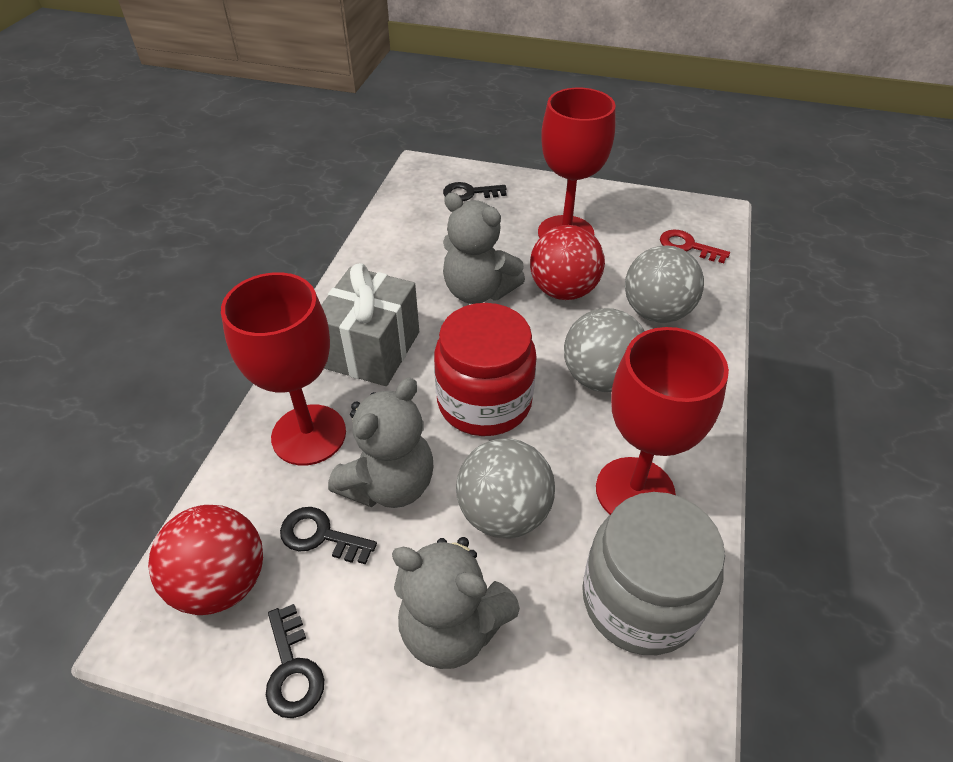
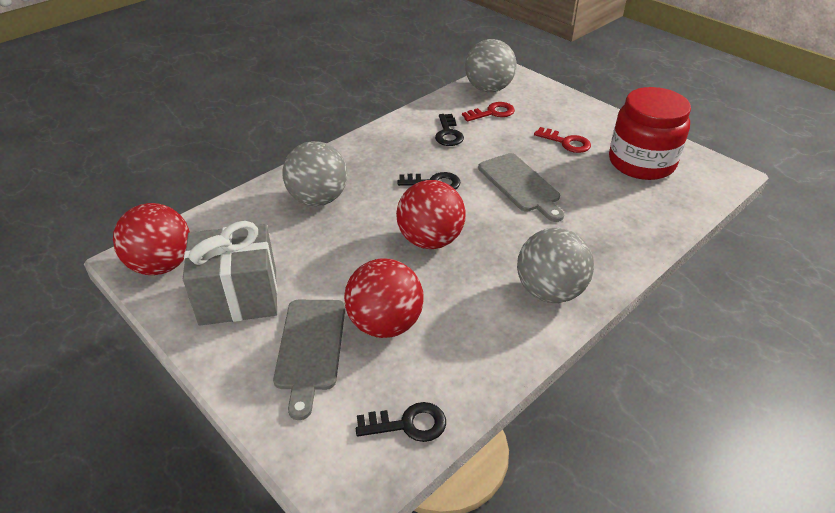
grey cutting board: none = 0 -> [273,300,345,420] [478,153,564,222] = 2
grey jar: [582,492,725,655] = 1 -> none = 0
grey teddy bear: [328,378,433,508] [392,537,520,669] [443,193,525,304] = 3 -> none = 0
red ball: [148,505,263,615] [530,225,605,300] = 2 -> [113,203,190,275] [344,258,424,338] [396,180,465,249] = 3
red goblet: [221,272,346,465] [538,88,616,238] [596,327,729,515] = 3 -> none = 0
red key: [660,229,730,263] = 1 -> [462,102,515,122] [534,127,591,153] = 2

